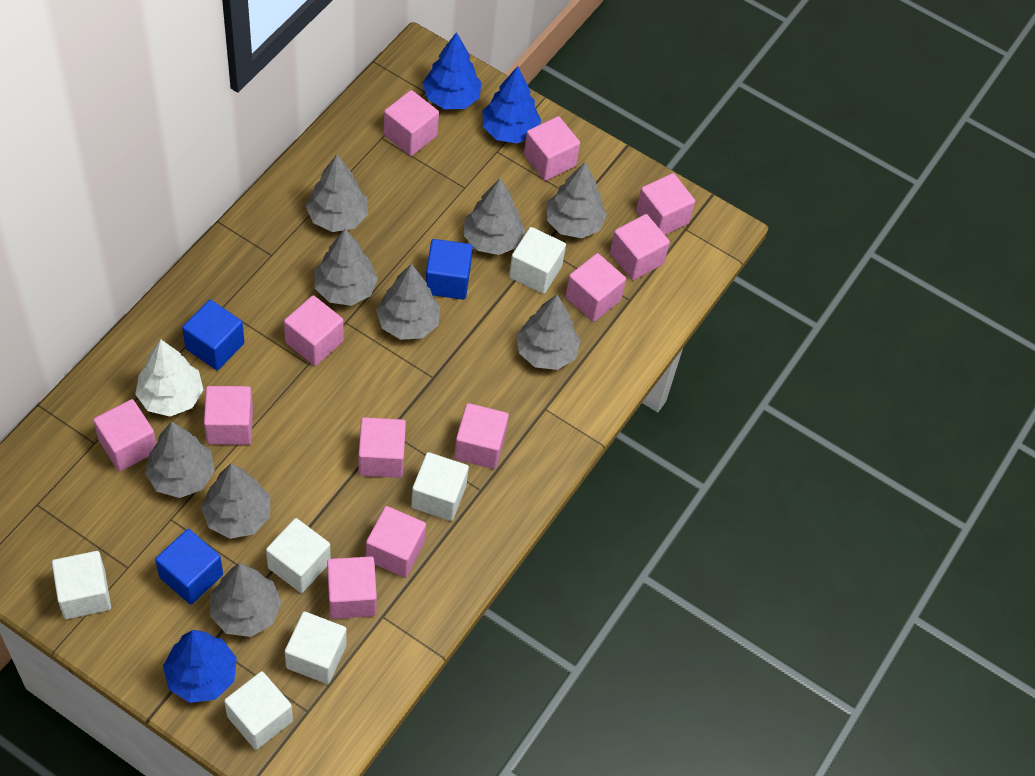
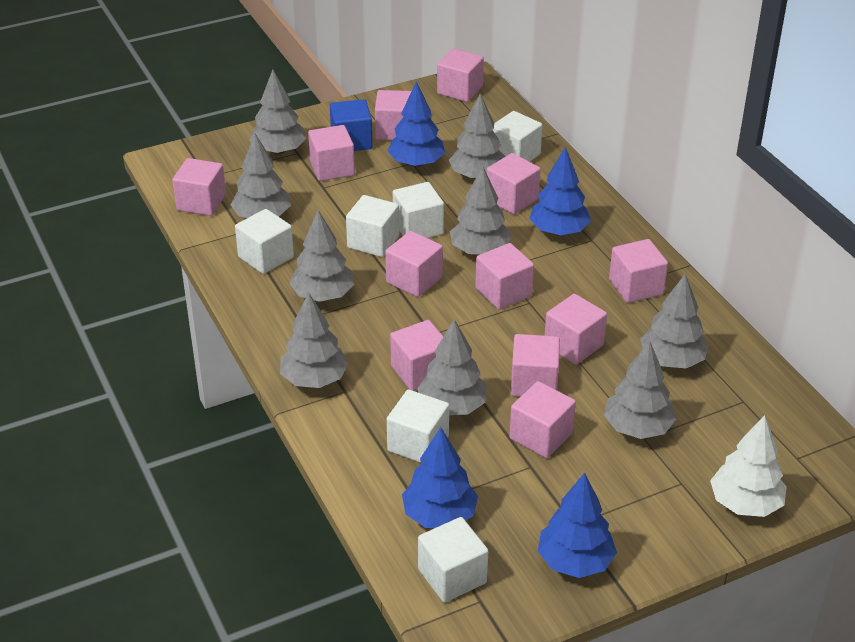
blue cube: [155,529,223,605] [182,300,245,370] [426,239,473,300] = 3 -> [330,99,373,151] = 1
blue tree: [163,630,237,703] [422,32,482,109] [483,66,541,143] = 3 -> [388,81,445,167] [402,427,478,528] [529,147,591,236] [538,473,617,578] = 4

